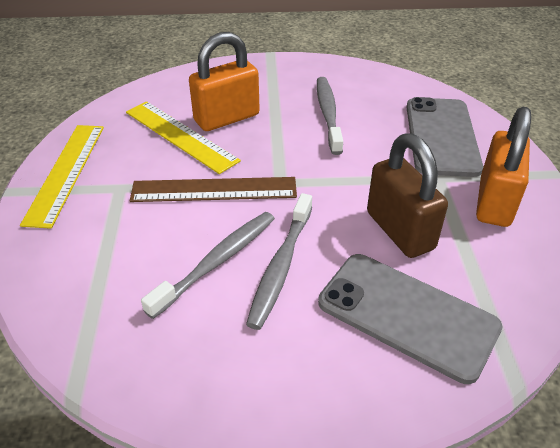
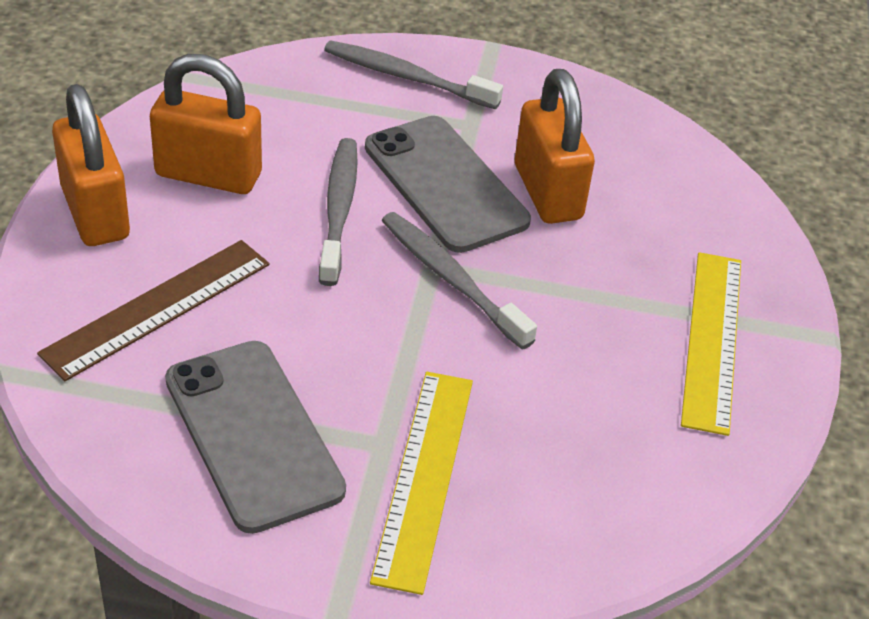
brown padlock: [367,133,448,258] = 1 -> none = 0
orange padlock: [189,32,260,131] [476,107,531,227] = 2 -> [52,84,130,246] [150,54,262,194] [515,69,595,224] = 3

